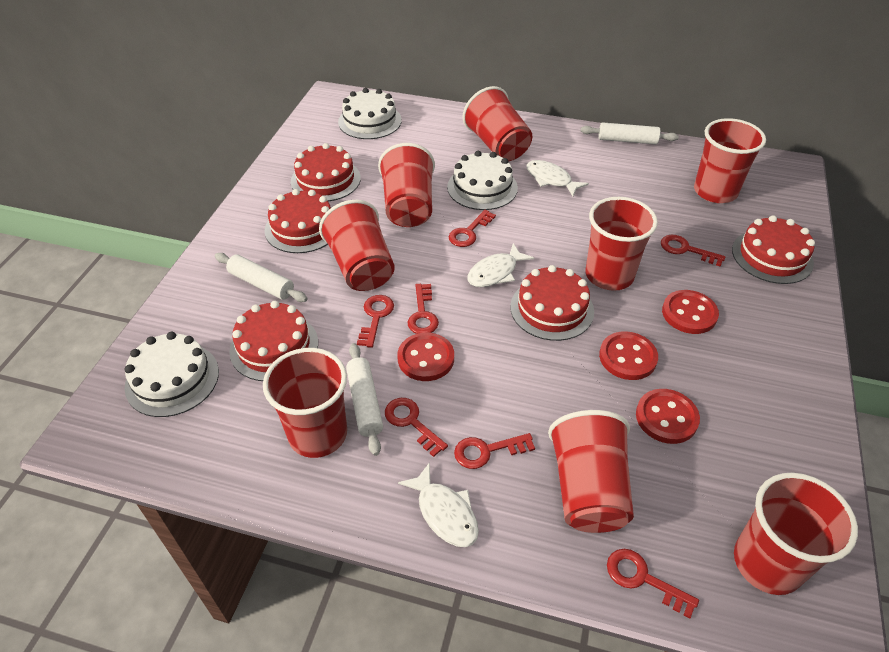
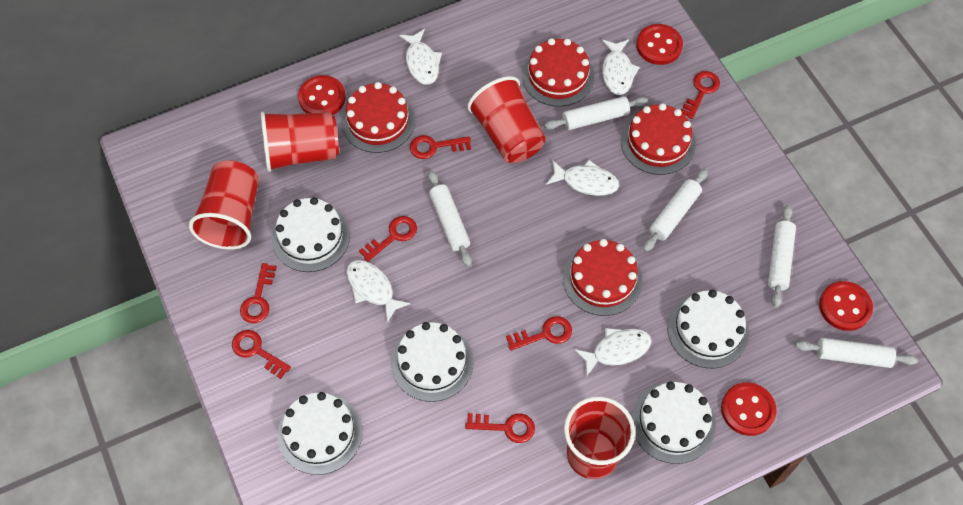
red cake: [229,301,318,381] [265,189,331,253] [291,143,361,202] [510,265,594,341] [732,215,815,284] = 5 -> [341,82,415,153] [522,38,594,107] [563,239,642,316] [621,103,696,175] = 4
red cup: [263,348,347,458] [319,200,395,291] [378,143,435,227] [462,86,532,161] [548,410,634,533] [586,197,658,291] [694,118,766,203] [734,473,858,595] = 8 -> [189,161,259,250] [261,112,339,172] [467,76,546,163] [564,397,635,479] = 4
white cake: [125,332,219,417] [338,88,402,139] [447,151,518,210] = 3 -> [272,197,350,272] [278,392,362,475] [391,322,474,402] [631,382,716,464] [667,290,749,368] = 5
white fish: [398,462,479,547] [467,243,534,287] [526,160,589,196] = 3 -> [346,260,410,323] [399,29,442,85] [546,160,619,196] [574,328,652,377] [602,40,640,95] = 5
white rolling pin: [215,253,308,302] [346,343,383,456] [580,122,679,144] = 3 -> [428,170,472,267] [544,96,648,130] [643,169,708,252] [768,205,796,308] [795,338,918,368] = 5

